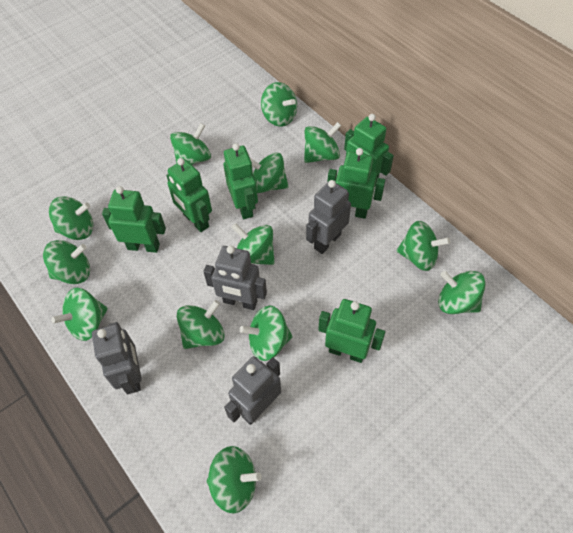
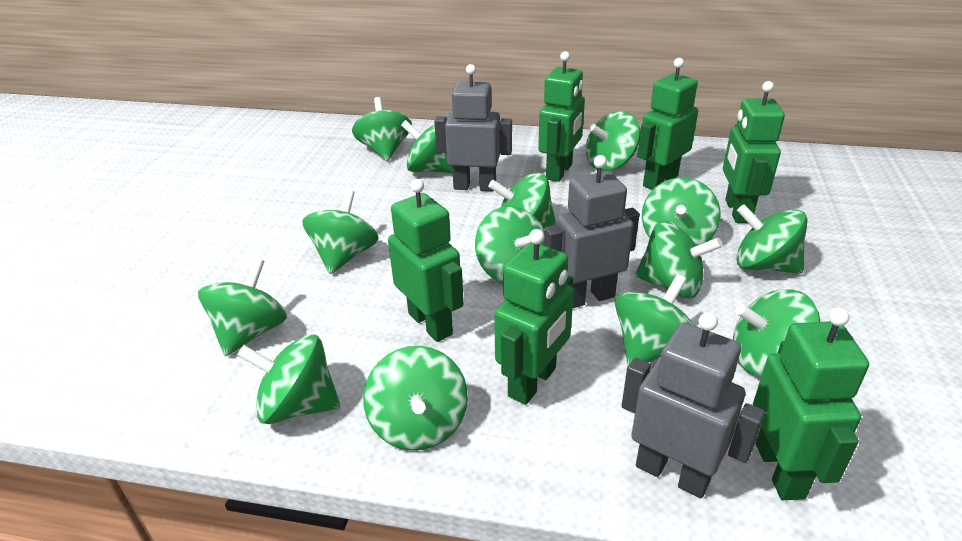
green spinning top: [43,240,90,284] [49,196,93,240] [51,288,108,341] [170,123,211,165] [177,300,225,349] [207,446,262,513] [232,223,275,265] [240,306,293,361] [250,153,289,193] [261,82,297,127] [304,122,341,163] [397,221,450,271] [438,271,486,314] = 13 -> [198,258,287,356] [237,334,340,424] [302,189,378,274] [352,97,412,161] [363,346,468,451] [401,120,453,173] [475,206,544,284] [488,172,556,229] [586,111,640,171] [615,274,694,365] [635,221,722,298] [642,177,721,246] [733,289,821,376] [736,204,808,274] = 14
grey robot: [92,322,142,395] [203,245,267,310] [224,356,281,425] [306,180,351,254] = 4 -> [434,64,512,191] [544,155,639,308] [622,312,765,498] = 3

